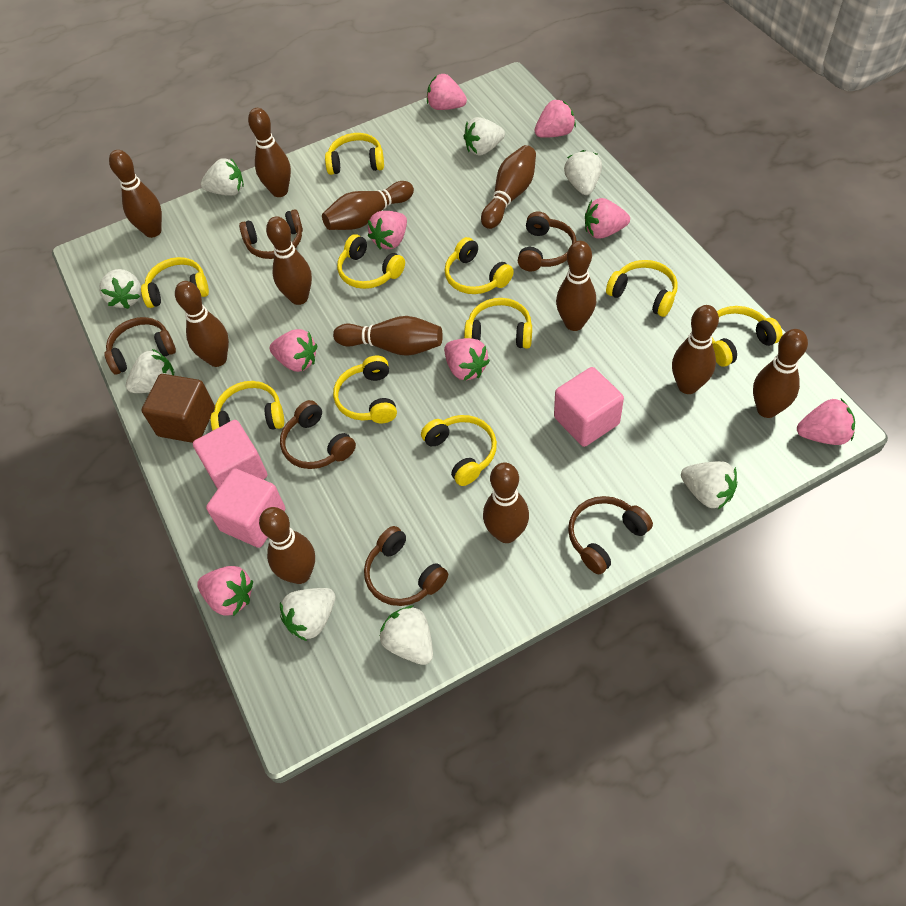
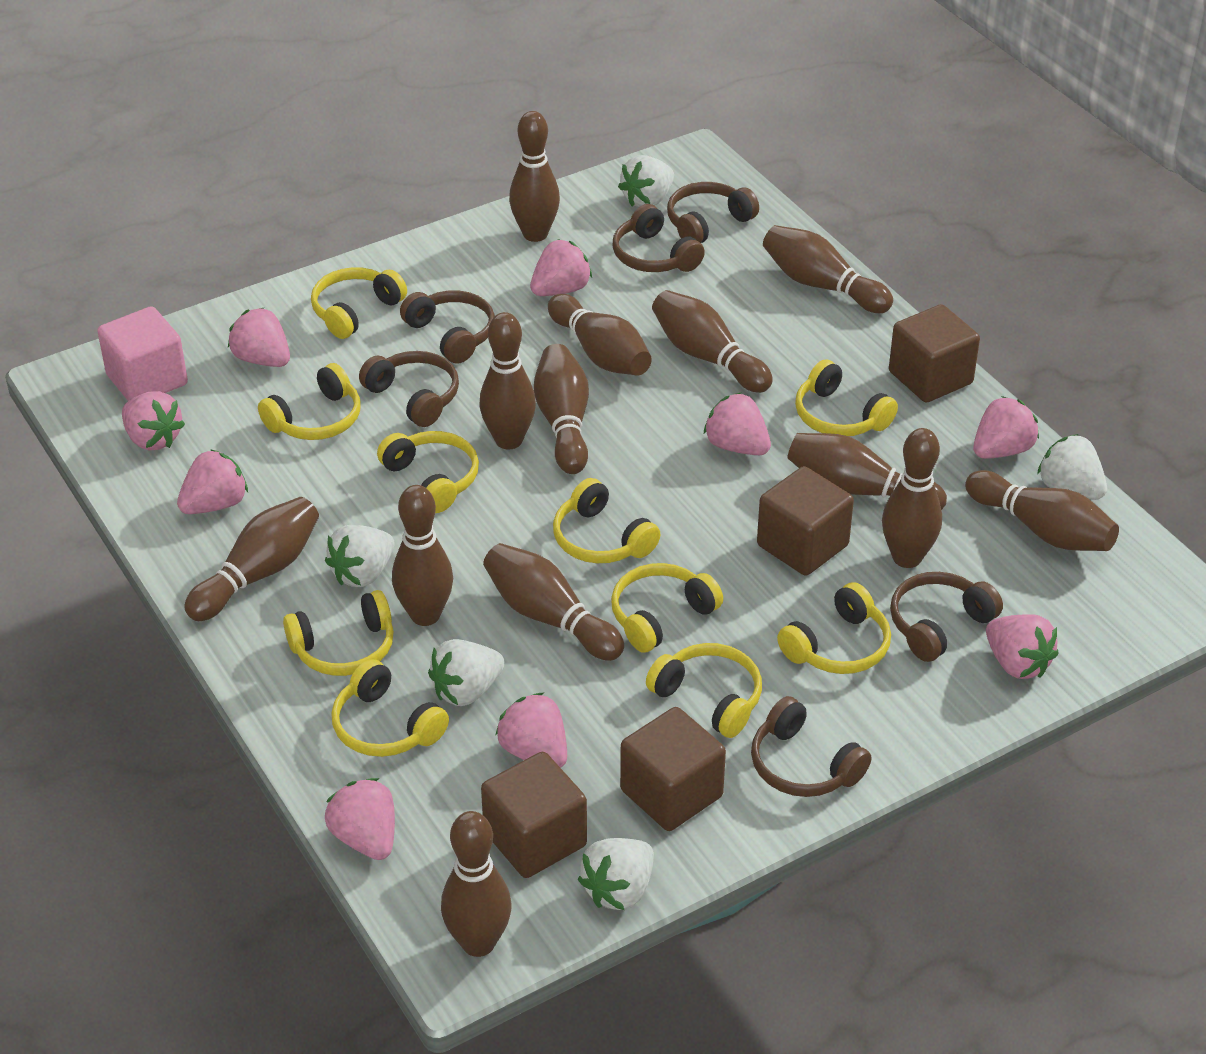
brown bowling pin: [109,150,162,238] [175,281,229,367] [248,108,291,197] [259,507,315,584] [266,216,312,305] [322,181,414,230] [333,316,443,356] [481,145,536,229] [483,463,529,543] [556,241,596,331] [672,305,719,394] [753,329,808,418] = 12 -> [184,497,319,621] [392,485,453,626] [441,811,511,957] [479,312,536,449] [483,543,624,661] [509,111,560,242] [534,344,589,474] [548,294,652,376] [652,290,773,393] [763,225,893,313] [787,433,947,510] [882,428,942,568] [965,470,1119,551] = 13
brown cube: [142,374,215,443] = 1 -> [481,752,587,878] [620,707,726,831] [757,466,854,576] [889,304,980,403] = 4
pink cube: [193,420,267,489] [206,468,285,548] [554,367,624,447] = 3 -> [97,306,188,401] = 1
pink strawberry: [197,566,253,616] [270,329,317,372] [368,211,407,249] [427,74,467,110] [444,338,490,380] [534,99,576,138] [585,198,630,239] [797,399,855,445] = 8 -> [122,391,185,450] [177,449,248,514] [228,308,290,367] [325,778,395,860] [496,692,567,768] [530,239,592,296] [704,393,771,455] [973,396,1039,459] [986,614,1058,679] = 9
white strawberry: [99,269,141,309] [126,349,175,393] [201,158,244,196] [280,588,335,641] [380,606,433,665] [463,117,505,156] [564,150,602,195] [681,461,737,509] = 8 -> [325,525,394,587] [428,639,505,706] [578,838,654,910] [618,155,674,207] [1037,434,1107,500] = 5

